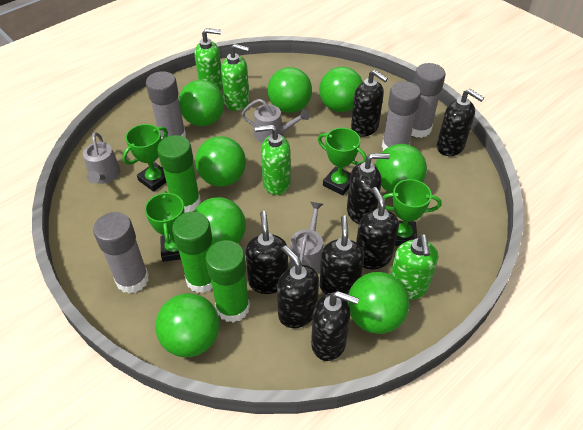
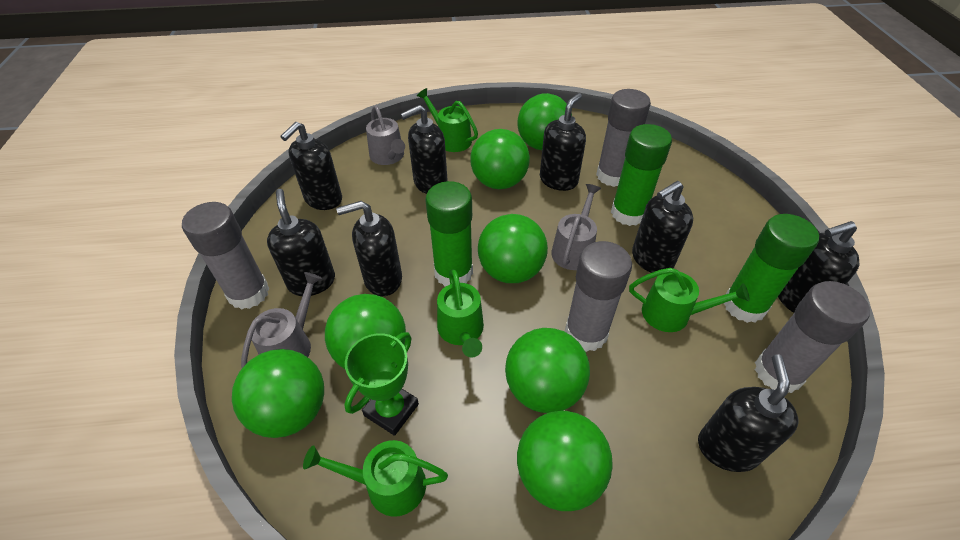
green ball: [155,293,220,357] [179,80,224,126] [194,197,246,245] [195,136,246,187] [268,67,312,113] [319,67,363,112] [348,272,409,334] [375,144,427,193] = 8 -> [232,349,324,438] [325,294,406,369] [470,129,530,189] [478,214,548,283] [505,328,590,413] [517,93,572,150] [517,411,613,511] = 7
green soap dispenser: [195,28,223,91] [221,44,250,111] [255,125,291,195] [390,234,438,300] = 4 -> none = 0
green trophy: [122,124,168,192] [145,191,185,262] [318,128,367,195] [382,179,442,246] = 4 -> [344,332,419,436] = 1
green watering can: none = 0 -> [303,440,448,517] [417,88,478,152] [437,269,484,358] [629,268,750,332] = 4

